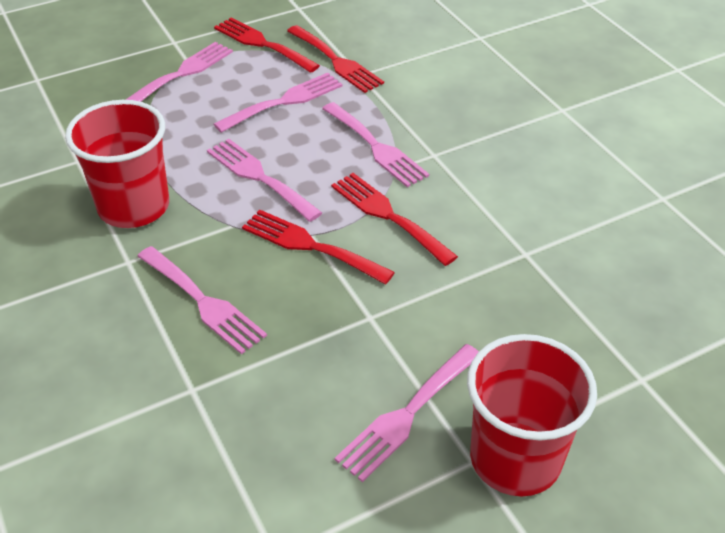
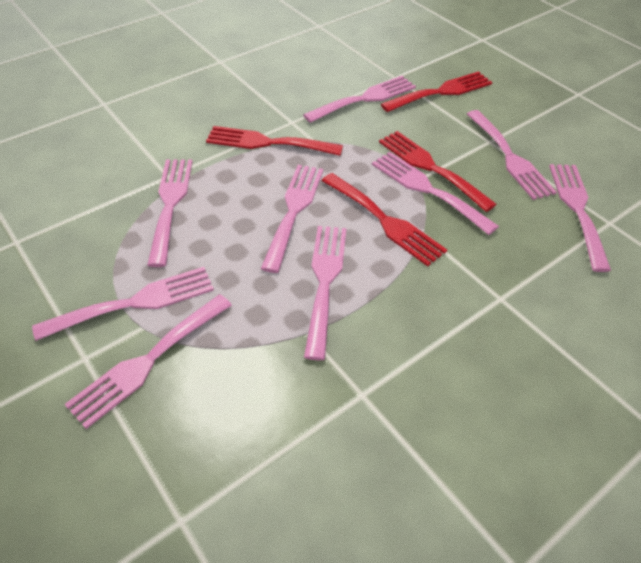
pink fork: [126,42,233,102] [137,246,267,354] [207,139,322,222] [214,73,343,133] [322,102,429,187] [335,344,479,482] = 6 -> [32,267,214,341] [64,294,232,429] [147,160,193,267] [261,165,323,273] [303,76,416,123] [304,226,347,360] [372,152,499,235] [467,110,557,200] [549,164,611,272] = 9
red cup: [65,100,169,228] [467,334,597,496] = 2 -> none = 0

